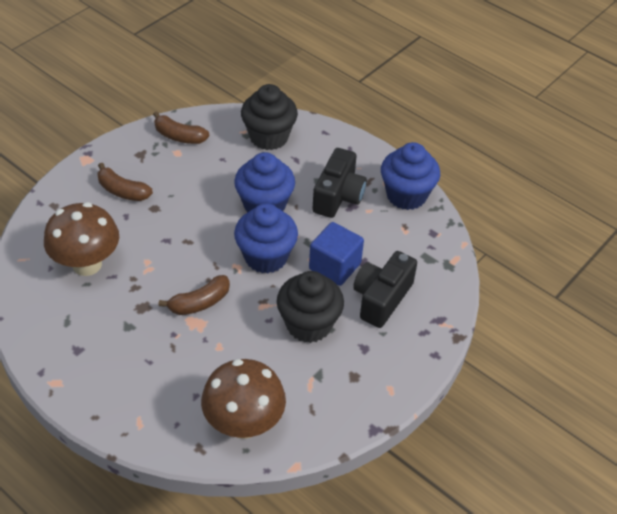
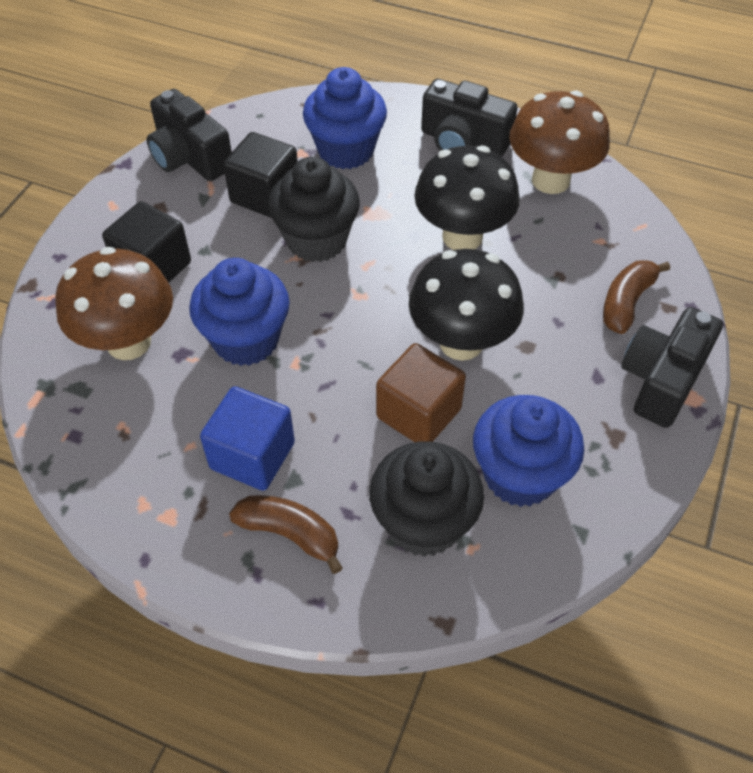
black camera: [312,148,367,218] [353,251,417,328] = 2 -> [147,89,232,181] [421,79,518,157] [621,307,723,428] = 3
black cube: none = 0 -> [102,201,191,283] [223,132,298,218] = 2
black mushroom: none = 0 -> [409,249,524,361] [414,146,520,250] = 2
brown banana: [97,163,153,201] [153,111,209,144] [159,275,230,315] = 3 -> [229,495,343,574] [603,260,670,334] = 2
brown cube: none = 0 -> [376,343,466,442] = 1

